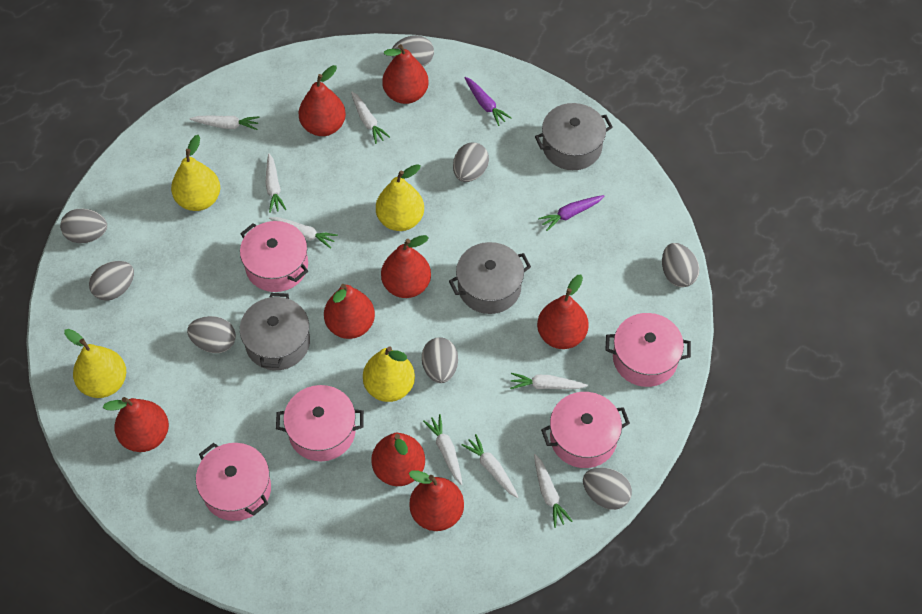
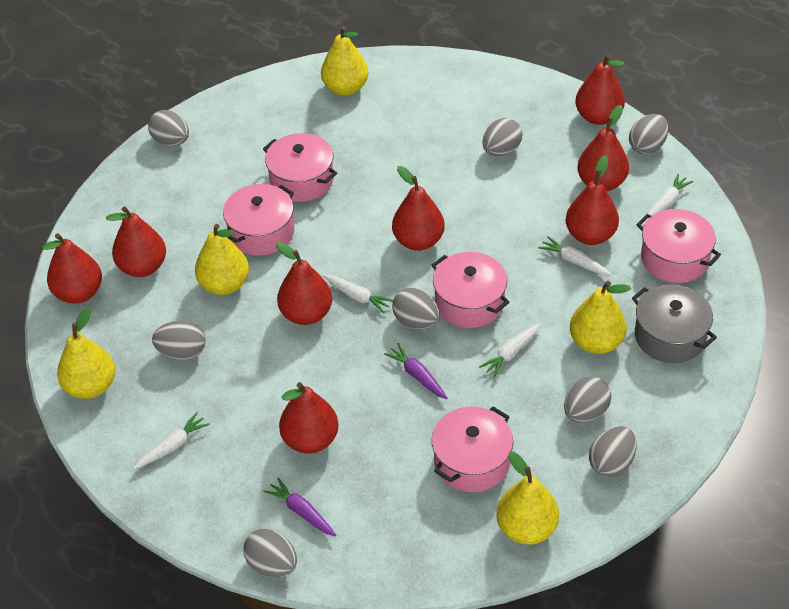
grey pot: [240,293,310,370] [449,242,531,314] [535,103,613,170] = 3 -> [632,284,717,363] = 1
white carrot: [190,115,259,130] [265,153,286,213] [269,217,338,249] [351,92,390,144] [423,414,462,485] [462,434,518,498] [510,373,588,389] [534,454,572,528] = 8 -> [133,412,210,470] [322,275,393,313] [479,323,541,378] [538,236,612,276] [644,174,694,222] = 5
yellow pear: [64,329,126,398] [171,135,220,211] [363,346,415,402] [376,164,424,231] = 4 -> [57,307,115,399] [195,224,249,295] [321,26,368,96] [496,451,559,544] [570,281,631,354] = 5

